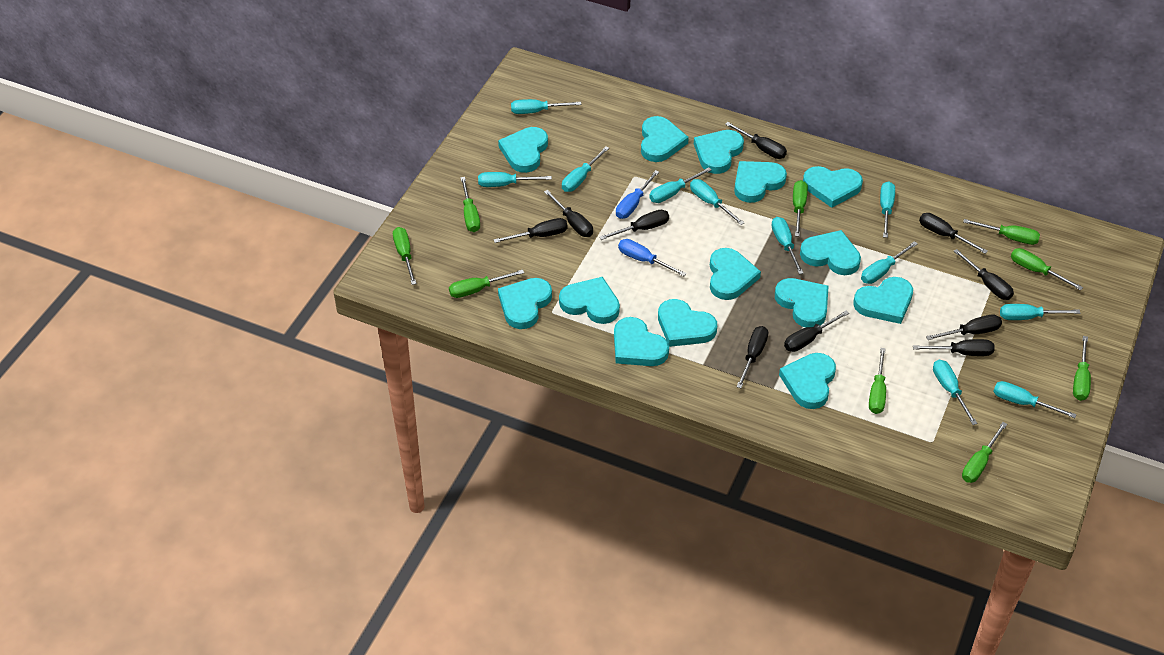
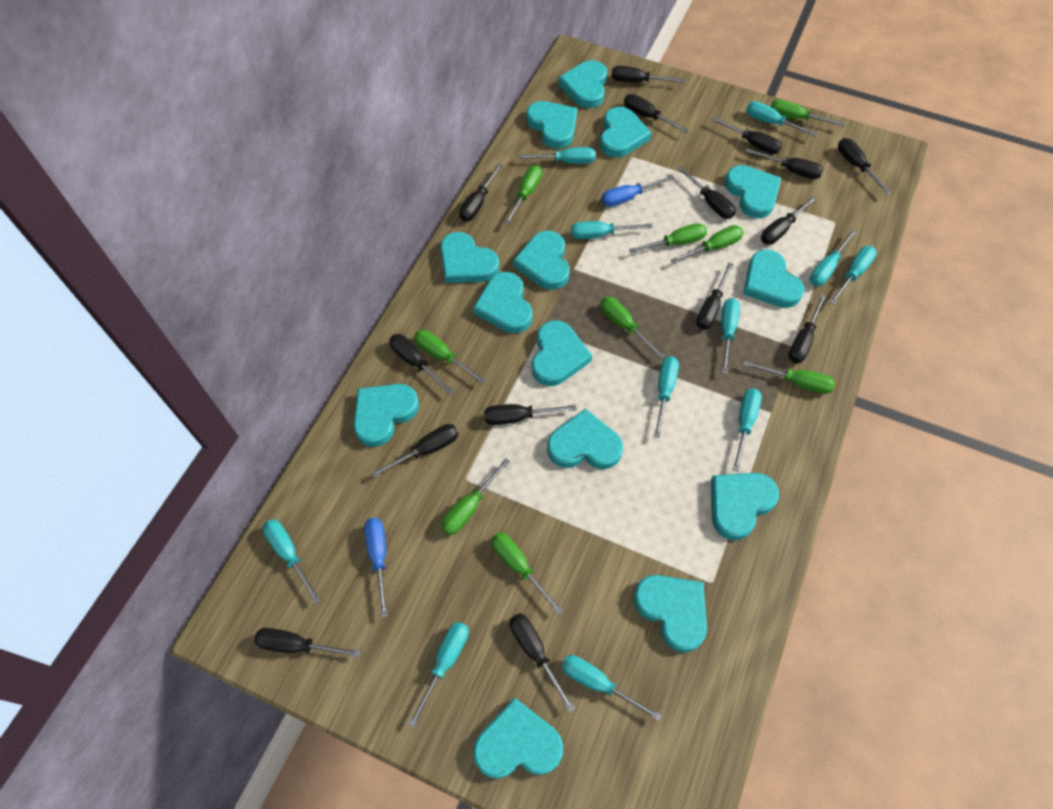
black screwdriver: [493,218,568,243] [544,190,593,237] [599,210,669,240] [725,122,787,159] [736,326,768,388] [784,310,849,352] [913,339,995,356] [919,213,988,254] [926,314,1002,340] [954,249,1014,300] = 10 -> [254,628,360,658] [371,424,459,478] [389,334,454,395] [459,163,503,221] [484,404,577,425] [510,613,575,713] [612,66,684,83] [624,94,690,133] [677,166,736,219] [696,263,734,330] [711,117,782,154] [746,148,823,179] [761,196,817,245] [789,294,826,363] [838,138,892,195] = 15

